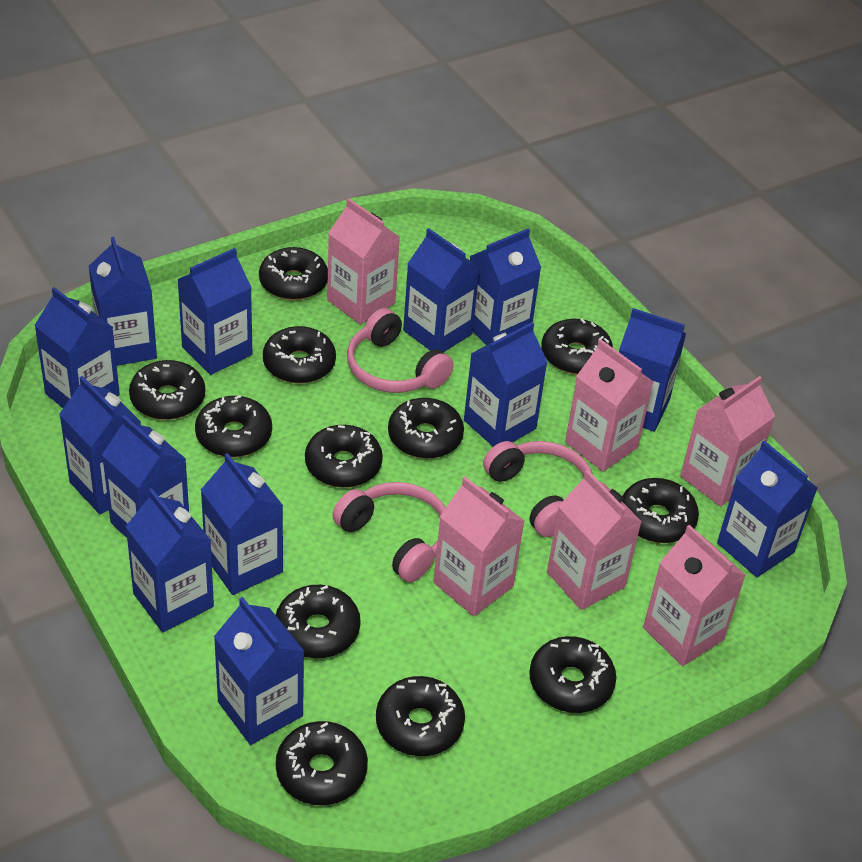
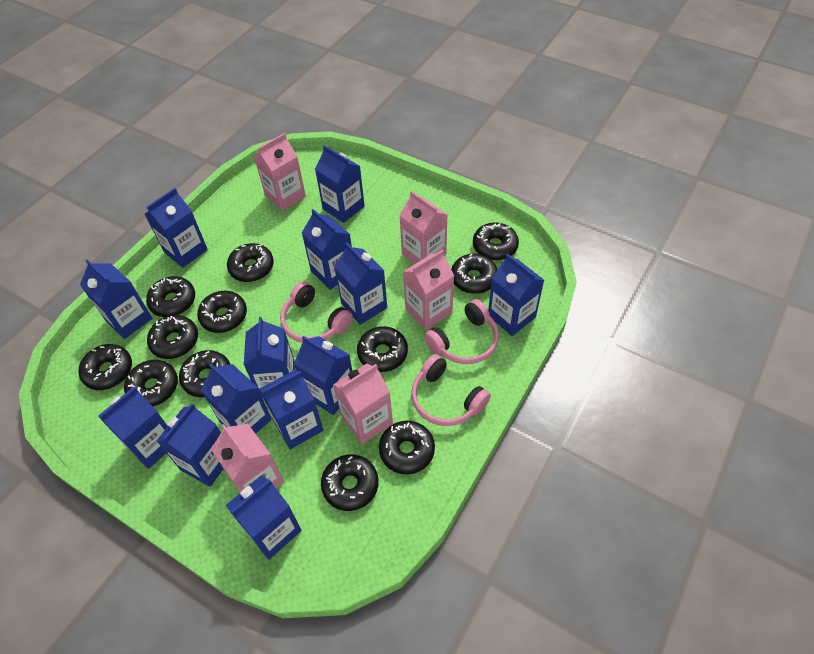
pink carton: [327,198,400,324] [433,477,524,616] [547,470,642,610] [565,339,654,472] [643,525,746,666] [680,376,775,507] = 6 -> [211,424,284,493] [254,133,306,211] [333,364,393,444] [400,191,448,264] [403,250,454,330] = 5

